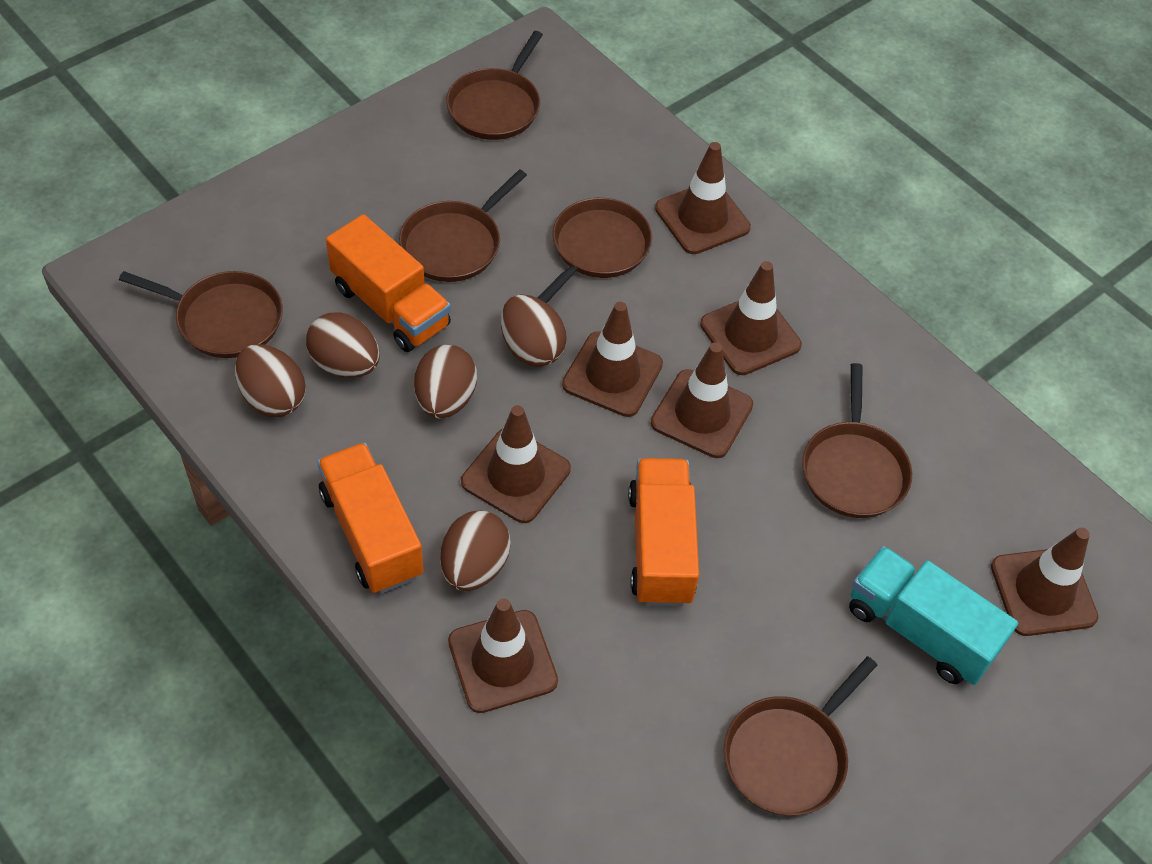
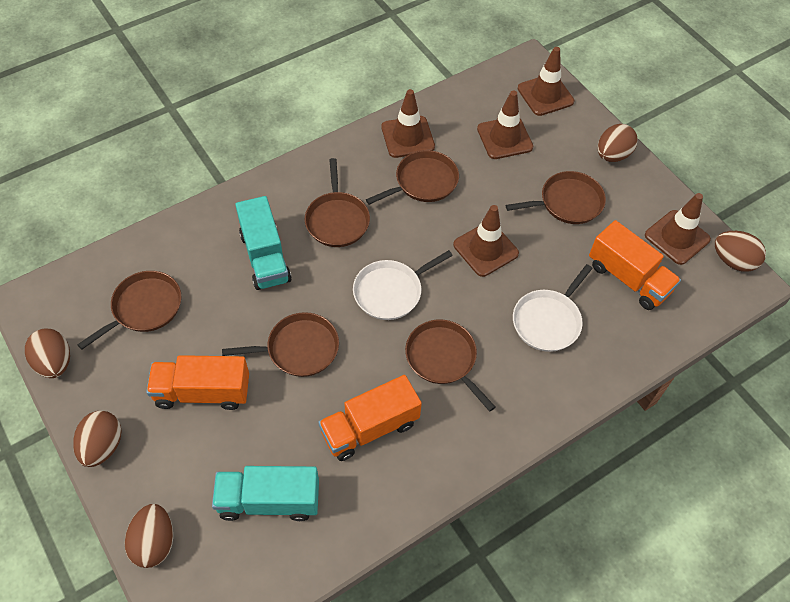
brown traffic cone: [448,598,558,713] [461,405,571,523] [562,302,663,417] [651,342,753,458] [655,142,751,254] [700,261,802,375] [991,528,1099,636] = 7 -> [381,89,435,158] [453,205,519,277] [477,91,533,159] [518,47,574,116] [645,193,711,265] = 5
turquoise truck: [849,546,1018,685] = 1 -> [212,466,319,521] [235,196,292,290] = 2
white pan: none = 0 -> [353,250,453,320] [513,264,593,352] = 2

